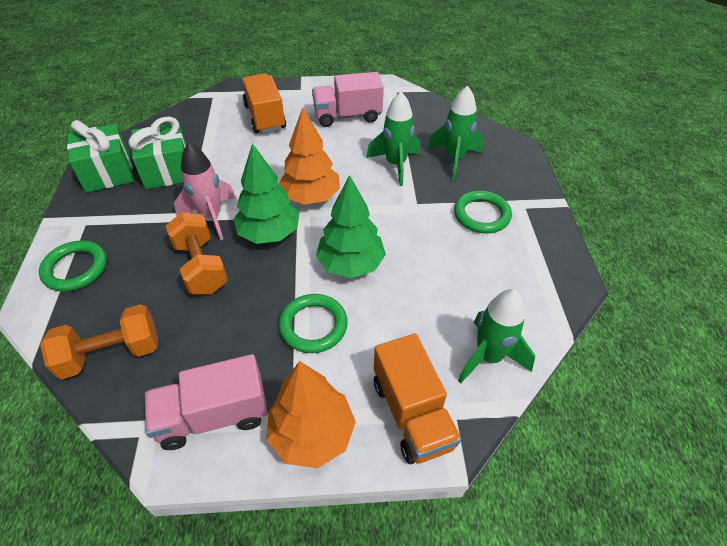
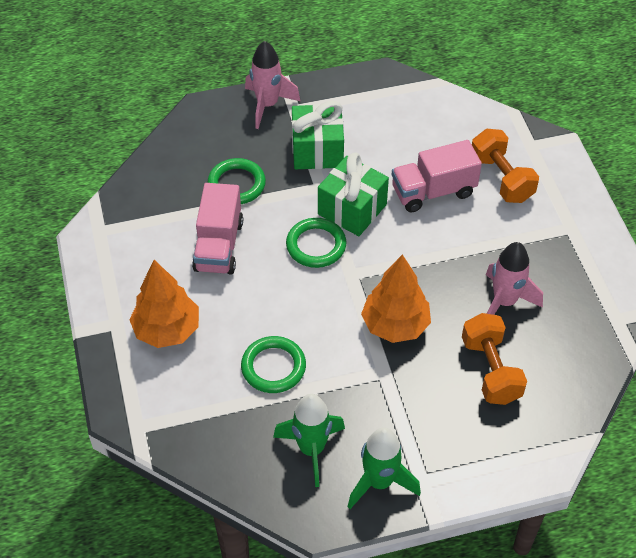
green rocket: [366,92,420,186] [428,86,484,179] [458,289,535,383] = 3 -> [273,394,345,487] [348,428,421,509] = 2
green tree: [233,143,300,244] [316,175,386,278] = 2 -> none = 0
orange truck: [242,74,286,133] [374,334,461,464] = 2 -> none = 0
pink rocket: [174,143,236,240] = 1 -> [245,41,300,129] [486,242,543,315] = 2

